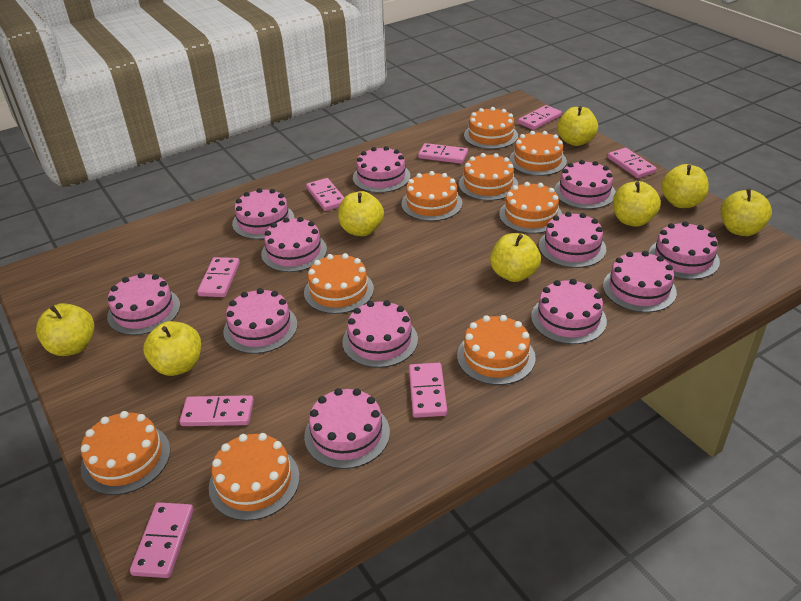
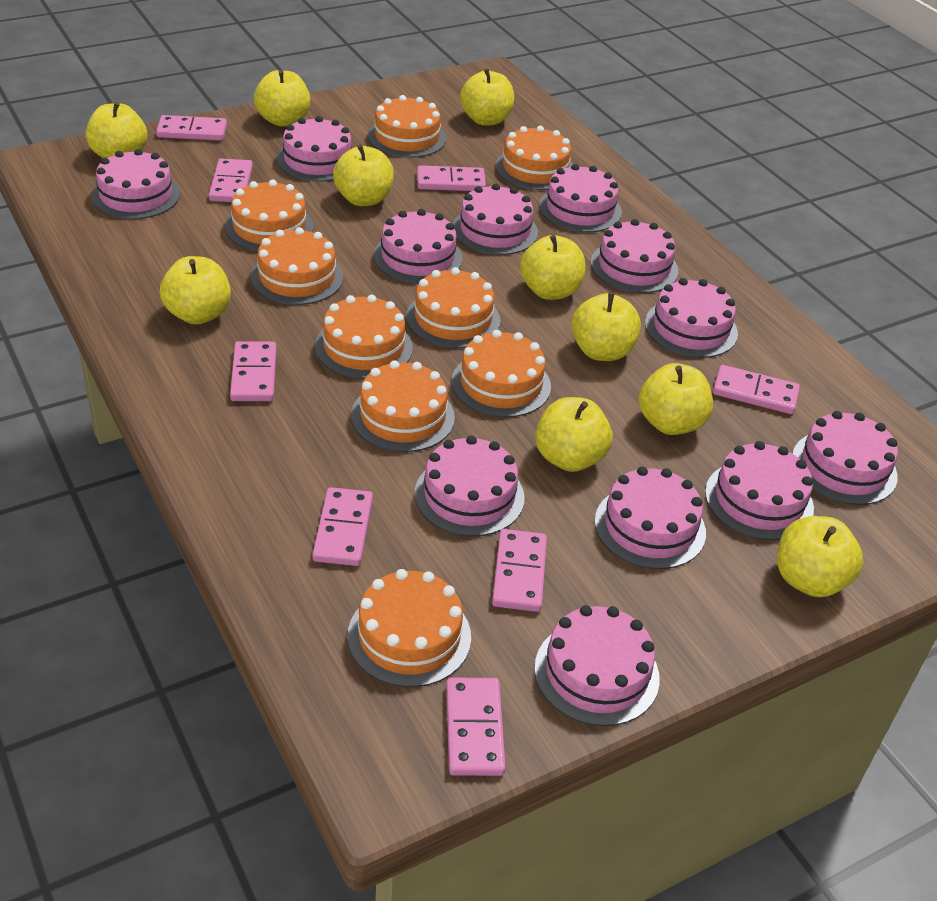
yellow apple: [36,303,94,356] [143,321,201,376] [338,191,384,236] [490,233,541,282] [557,106,598,146] [613,181,661,227] [661,164,709,208] [721,189,772,236] = 8 -> [85,102,147,158] [160,256,231,325] [254,70,310,127] [333,144,394,206] [460,68,514,126] [520,235,585,300] [535,397,613,472] [571,293,641,361] [639,363,713,435] [777,516,863,597] = 10

